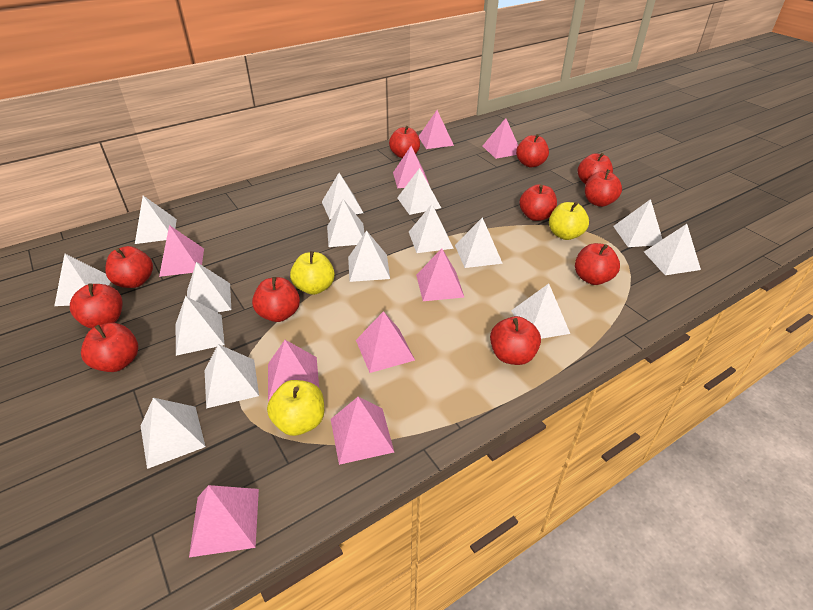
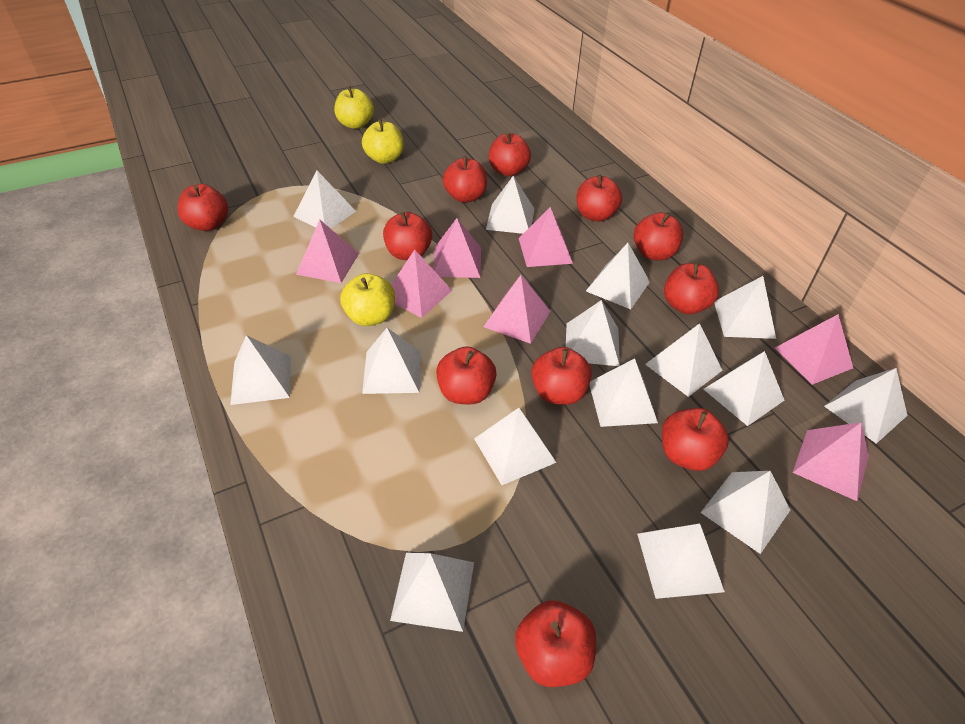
pink pyramid: [159,225,204,277] [189,485,259,557] [268,340,319,402] [331,397,394,465] [356,311,415,373] [393,146,429,188] [416,248,464,301] [419,110,454,149] [483,118,518,159] = 9 -> [296,219,359,283] [391,250,452,318] [433,218,481,278] [483,275,550,344] [519,207,573,267] [775,314,853,385] [793,422,869,501] = 7

